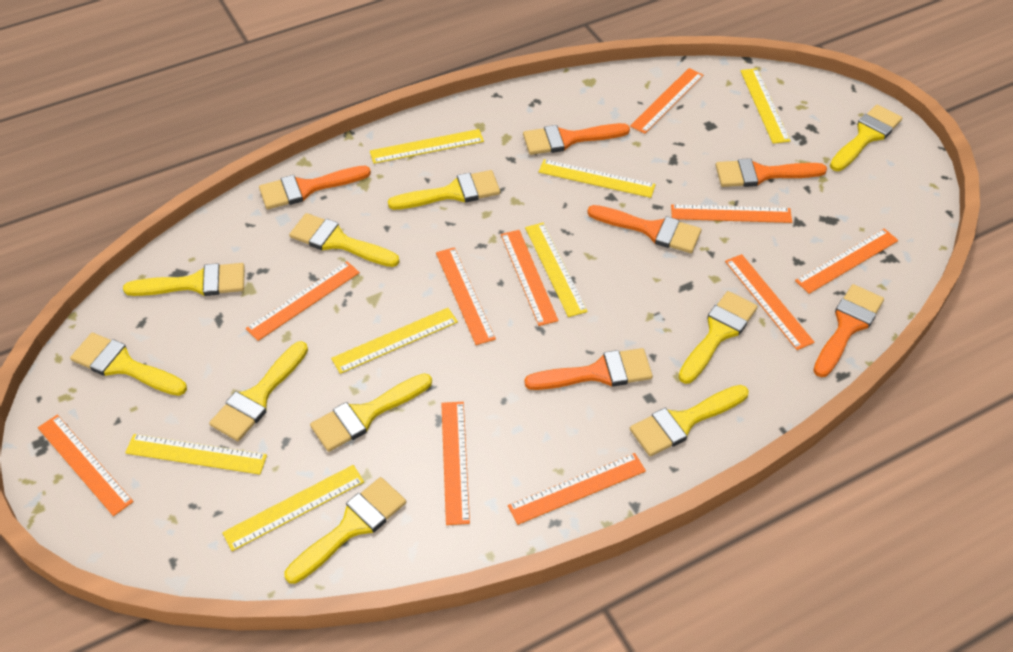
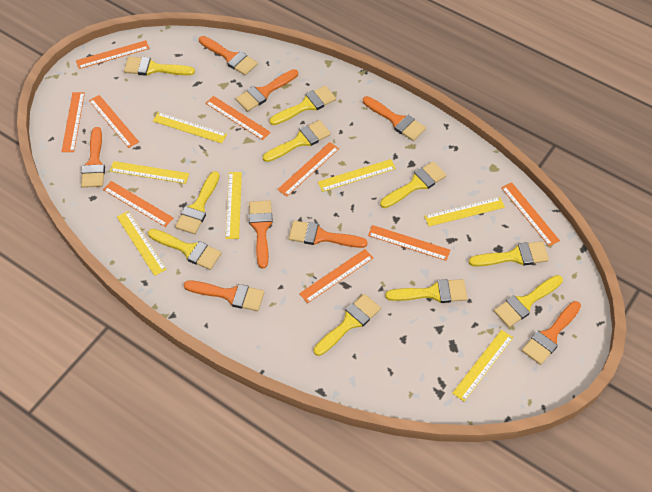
orange brush: [259,166,371,209] [523,123,630,155] [524,348,653,390] [587,205,701,253] [715,158,827,187] [813,284,884,377] = 6 -> [81,127,105,188] [184,280,264,311] [199,36,258,75] [235,69,298,112] [249,200,273,268] [289,221,368,248] [363,96,426,141] [522,301,581,365] = 8
orange ruler: [38,415,134,516] [246,261,360,341] [436,247,496,345] [441,402,470,525] [501,230,558,326] [508,453,646,525] [630,68,704,134] [671,204,792,223] [725,254,815,350] [795,229,898,294] = 10 -> [61,92,85,152] [76,40,149,69] [89,95,139,148] [103,181,173,227] [205,96,271,140] [277,142,339,197] [299,249,373,303] [368,225,450,261] [501,182,560,246] = 9

